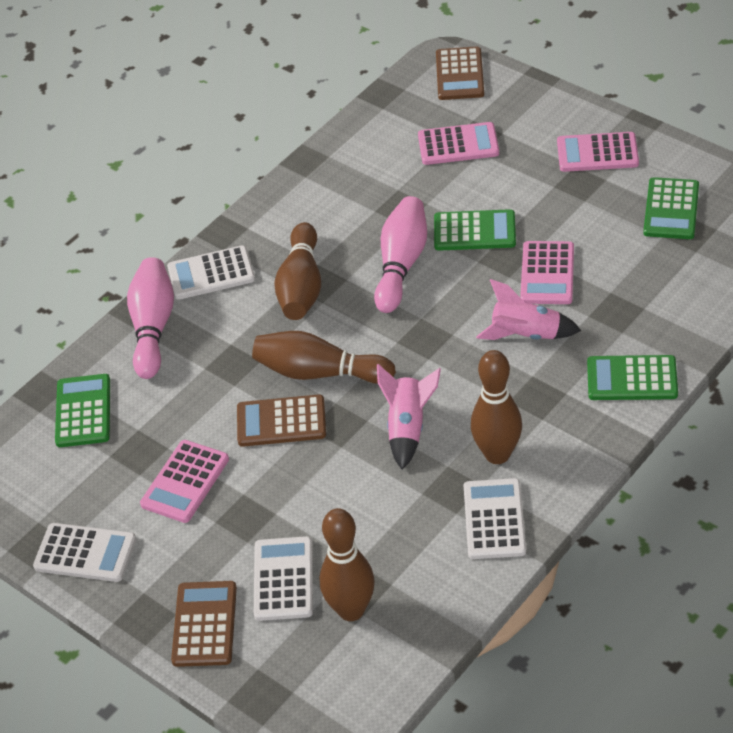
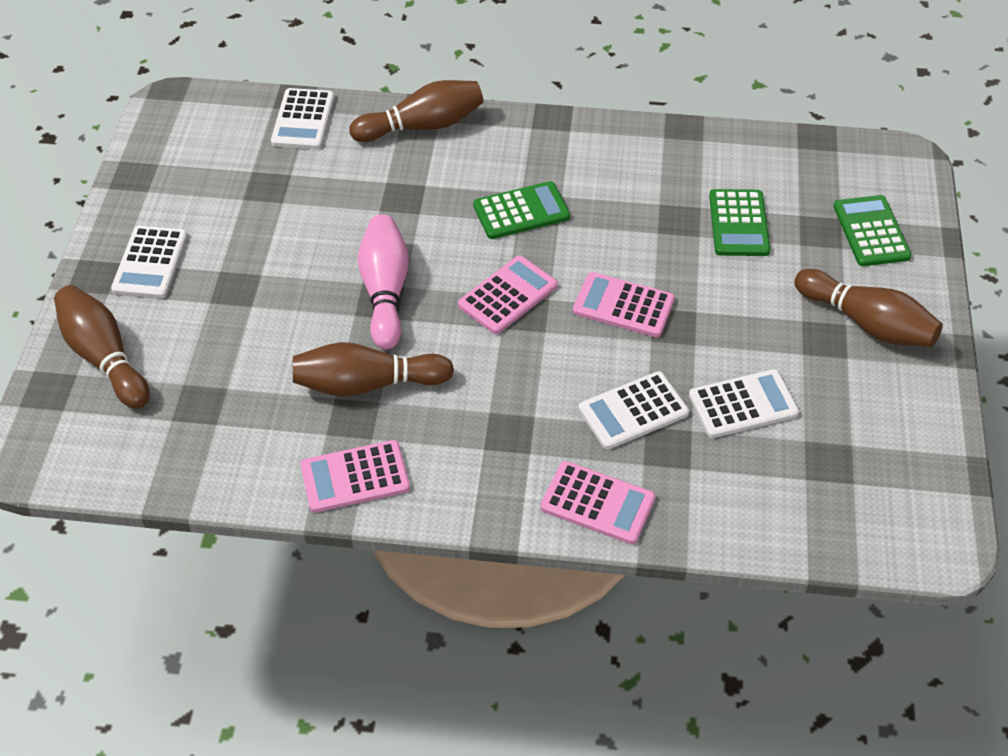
brown calculator: [171,581,237,667] [237,394,326,447] [436,46,484,100] = 3 -> none = 0
green calculator: [55,374,110,447] [434,209,516,251] [587,355,678,400] [643,177,699,239] = 4 -> [473,181,570,239] [709,189,770,256] [833,195,912,266] = 3
pink bowling pin: [127,257,174,379] [374,196,427,313] = 2 -> [358,214,409,350] = 1
pink rocket: [377,364,441,470] [476,279,581,340] = 2 -> none = 0

